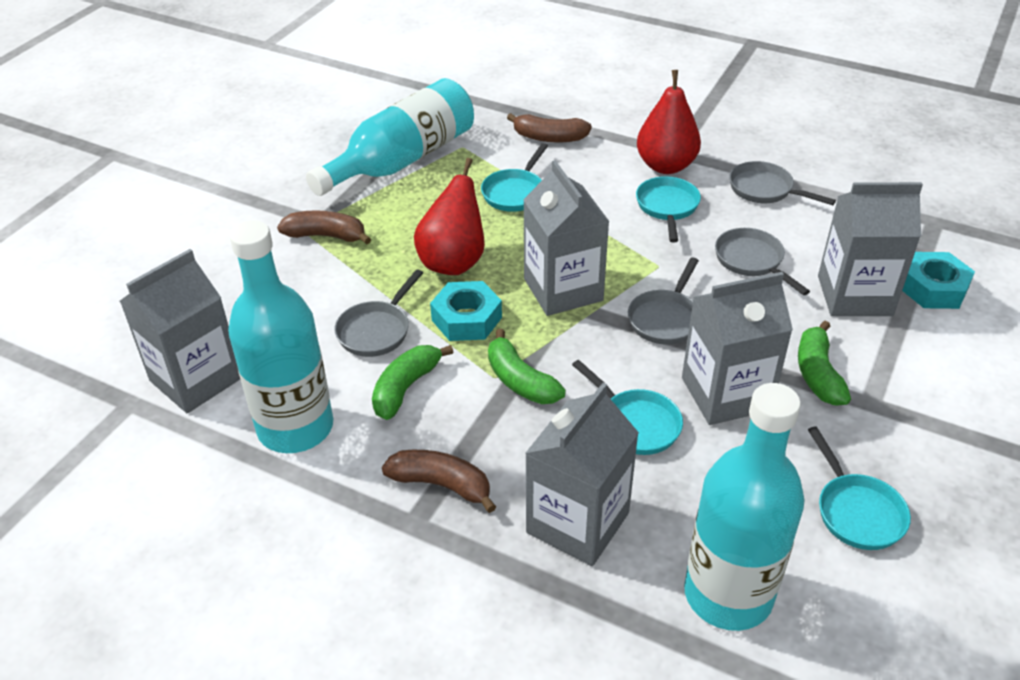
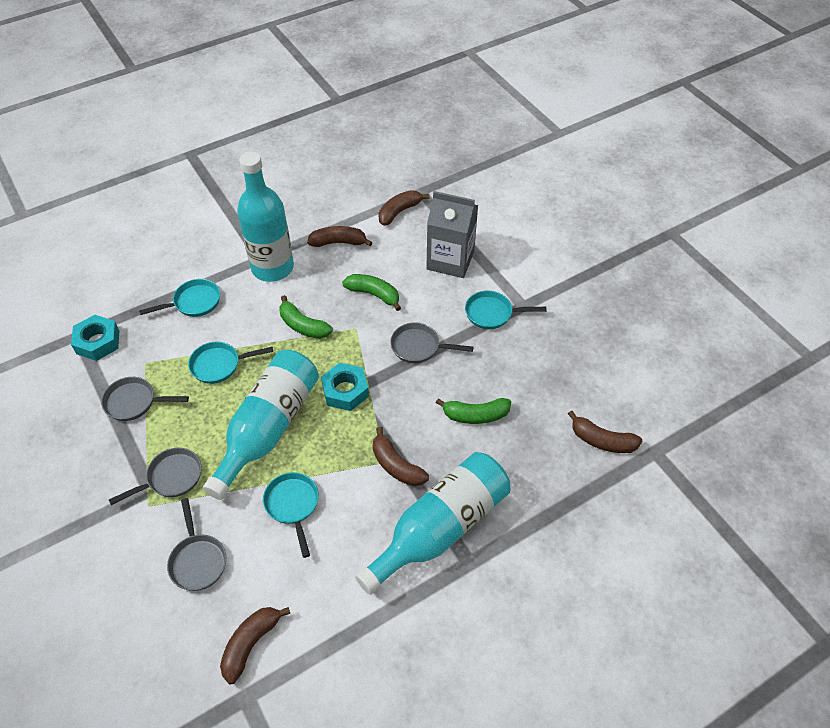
brown banana: [277,210,371,244] [382,450,496,513] [507,113,592,143] = 3 -> [220,607,290,684] [307,226,372,247] [373,427,429,486] [378,190,429,226] [568,411,642,453] = 5
grey carton: [120,249,240,413] [523,160,610,316] [525,383,639,566] [682,272,793,425] [818,182,923,316] = 5 -> [427,191,478,278] = 1
red pear: [414,158,485,275] [637,70,701,174] = 2 -> none = 0

